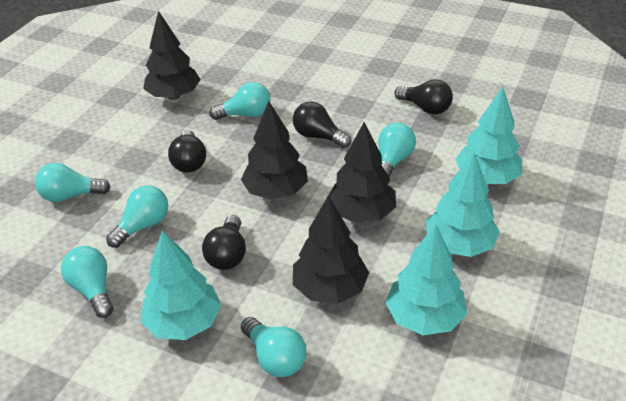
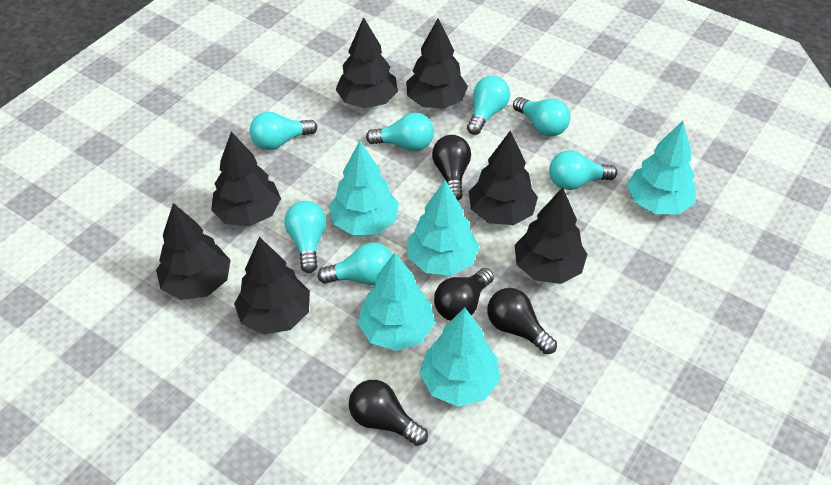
black tree: [143,11,201,100] [241,101,308,200] [293,195,369,304] [329,122,396,223] = 4 -> [156,203,230,300] [211,132,281,226] [234,237,310,335] [336,17,398,108] [406,18,468,109] [469,130,538,225] [515,187,588,284] = 7
turquoise light bulb: [35,163,111,202] [61,246,113,318] [106,185,169,248] [209,82,271,120] [241,317,307,377] [378,123,416,177] = 6 -> [249,112,317,150] [284,201,326,273] [317,242,392,285] [366,113,434,151] [467,76,510,135] [513,97,570,136] [549,151,617,190] = 7
turquoise tree: [141,230,221,340] [385,224,467,335] [426,152,500,257] [455,87,522,184] = 4 -> [329,141,399,235] [358,252,435,351] [408,180,479,276] [420,307,500,407] [627,121,696,214] = 5

